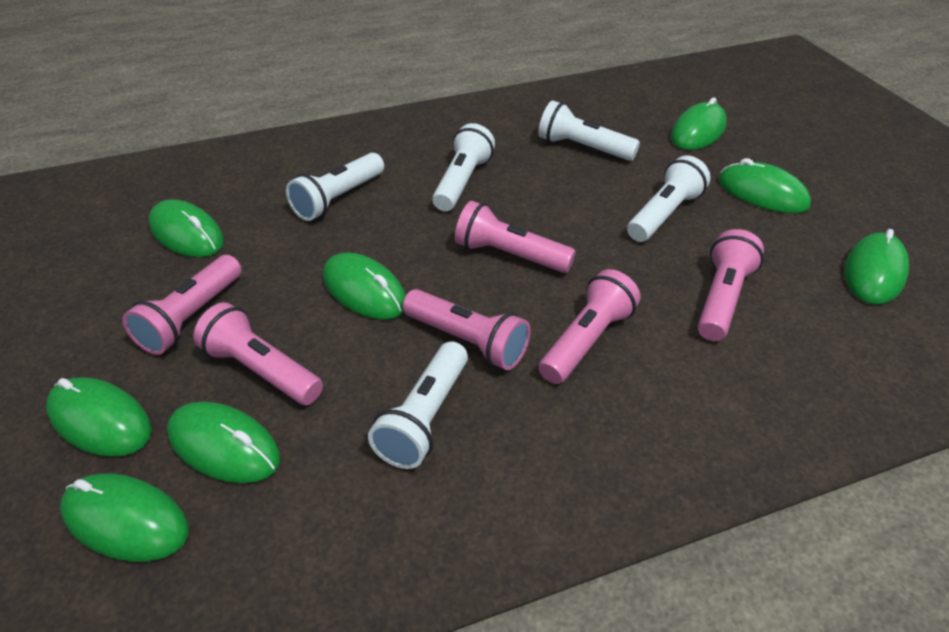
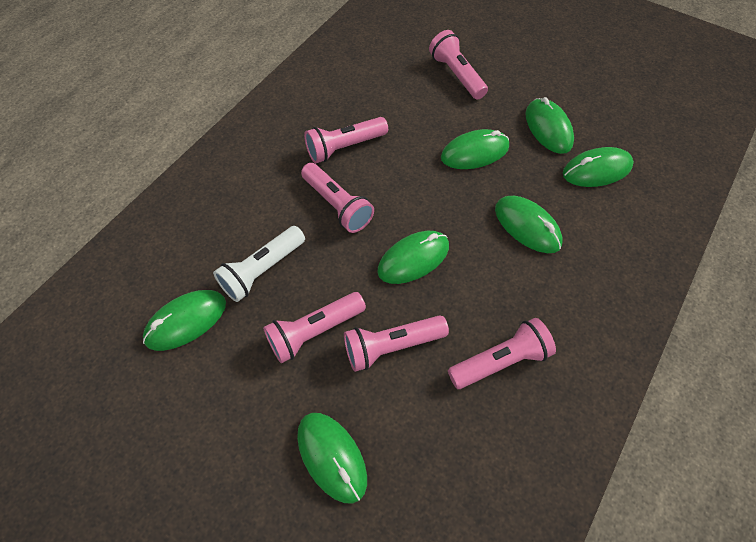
green mouse: [46,377,152,457] [60,474,189,562] [149,199,224,257] [167,402,280,483] [323,253,406,320] [671,97,727,150] [719,158,811,213] [844,229,909,304] = 8 -> [143,290,226,351] [297,413,367,504] [377,231,449,284] [441,129,509,169] [495,196,563,253] [525,97,574,154] [563,147,634,187] = 7
white flashlight: [286,153,384,221] [368,341,468,469] [432,123,495,211] [538,100,640,161] [627,155,711,242] = 5 -> [213,226,305,302] = 1

